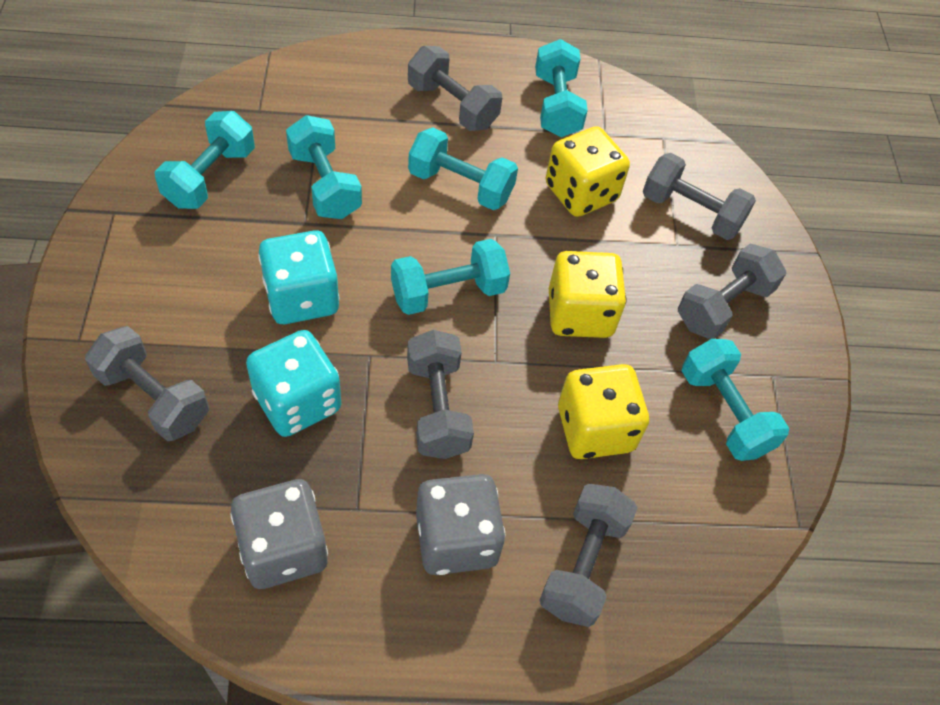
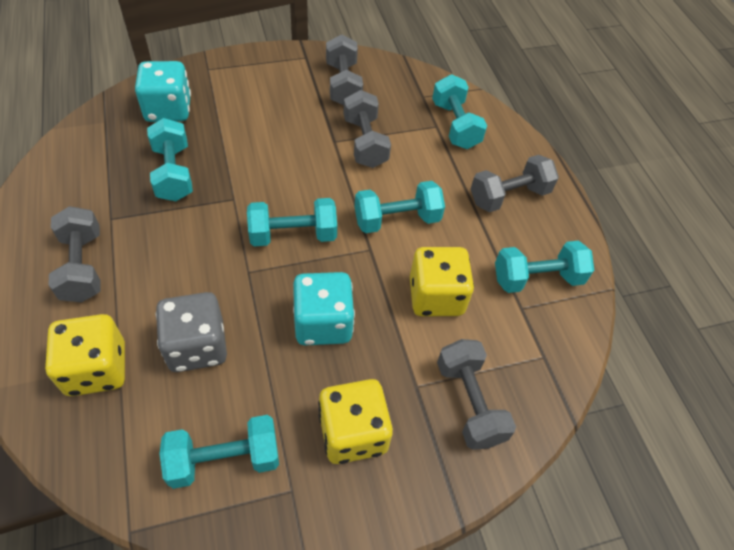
grey dice: [230,479,328,589] [416,474,505,575] = 2 -> [156,292,227,372] = 1
grey dumbbell: [85,326,209,441] [407,330,474,459] [408,46,502,131] [539,484,638,627] [643,153,756,240] [678,243,786,339] = 6 -> [49,206,101,302] [326,34,363,105] [344,90,391,168] [437,339,516,450] [471,155,559,212] = 5

